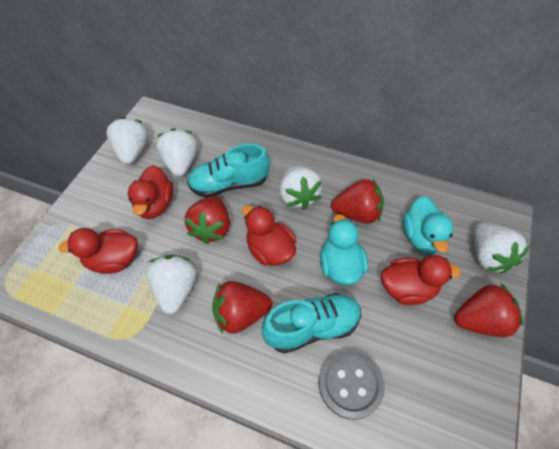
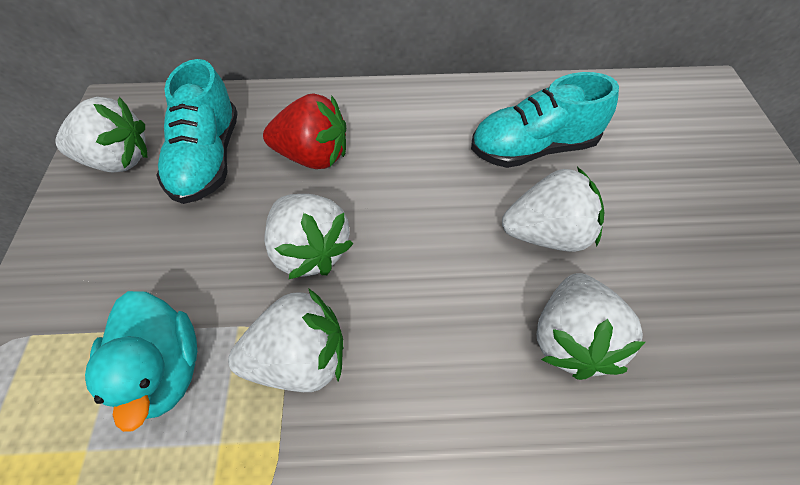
grey button: [319,350,385,420] = 1 -> none = 0
red duck: [58,228,138,274] [128,165,173,219] [242,206,296,266] [381,255,461,305] = 4 -> none = 0
red strawberry: [184,196,230,244] [212,281,272,334] [331,179,384,224] [454,284,523,337] = 4 -> [263,93,346,169] = 1
turquoise duck: [320,214,368,285] [403,196,453,254] = 2 -> [85,291,197,432] = 1

